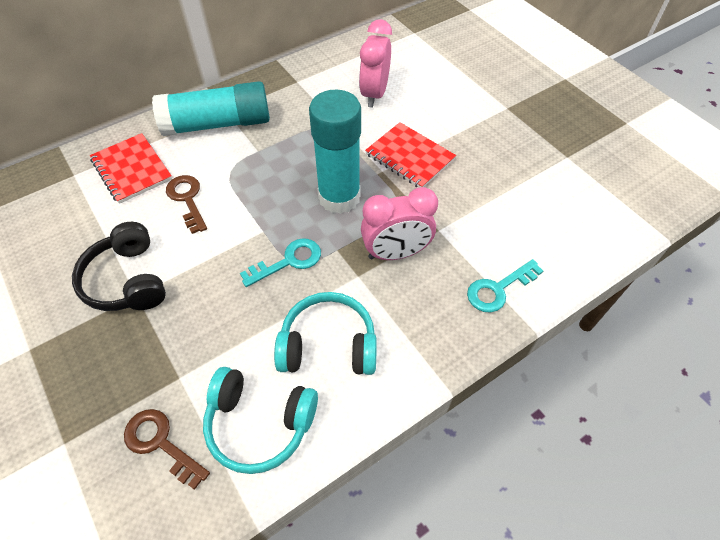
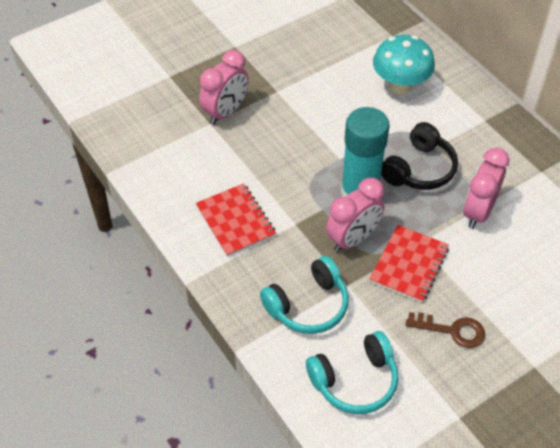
brown key: [124,409,210,490] [166,175,207,234] = 2 -> [406,312,485,348] = 1
pink clock: [359,19,392,108] [361,187,438,260] = 2 -> [199,50,249,125] [326,178,384,252] [463,147,510,229] = 3
turquoise glue stick: [152,81,270,136] [309,90,361,214] = 2 -> [341,107,390,197] = 1
turquoise key: [240,238,321,287] [467,259,543,312] = 2 -> none = 0
turquoise mushroom: none = 0 -> [373,35,435,95] = 1

